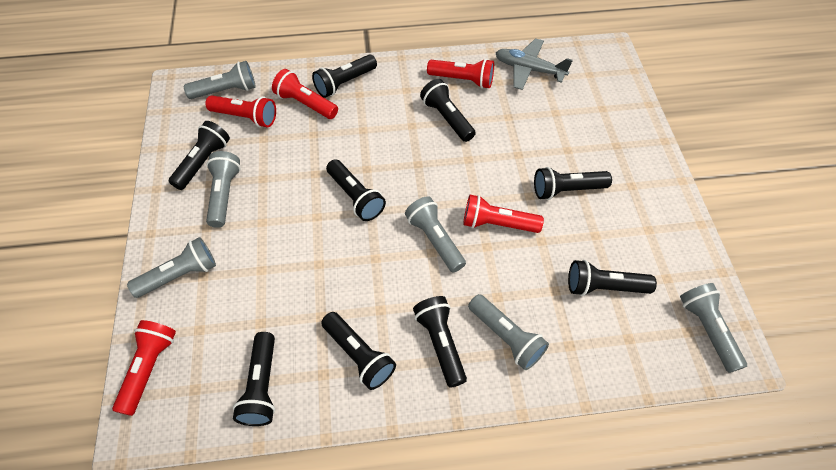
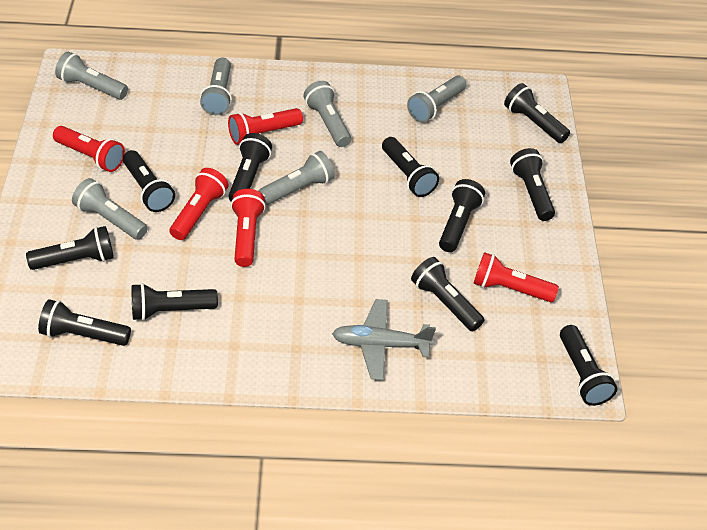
black flashlight: [169,121,230,190] [233,332,275,426] [312,54,377,98] [321,312,396,390] [326,159,386,221] [413,296,467,388] [420,79,476,142] [534,167,612,200] [568,260,657,296] = 9 -> [26,226,114,270] [38,299,131,346] [123,150,175,212] [132,283,218,321] [228,133,272,202] [382,137,439,197] [411,257,484,331] [439,179,485,252] [504,83,570,143] [510,148,555,221] [560,325,617,406] = 11

